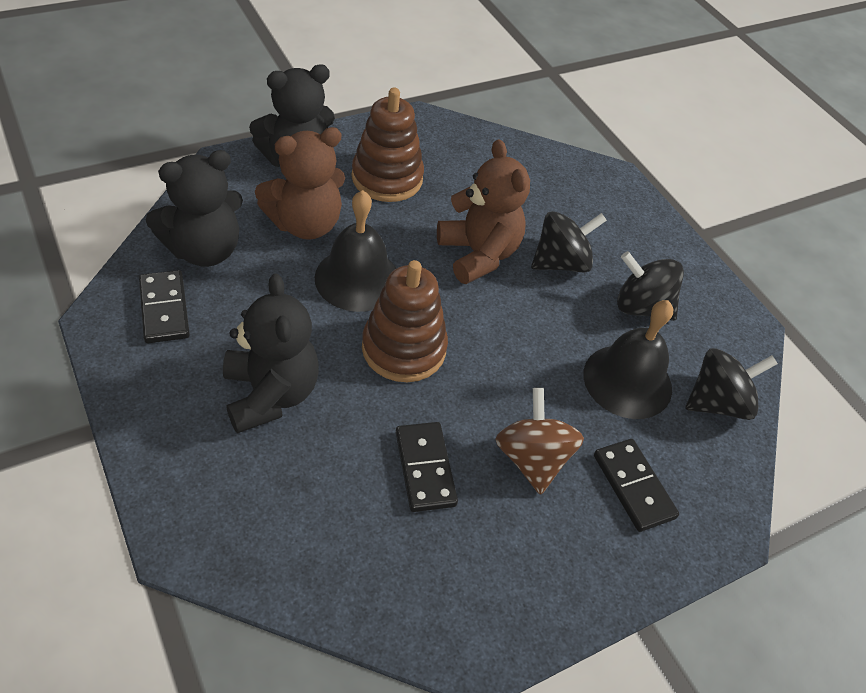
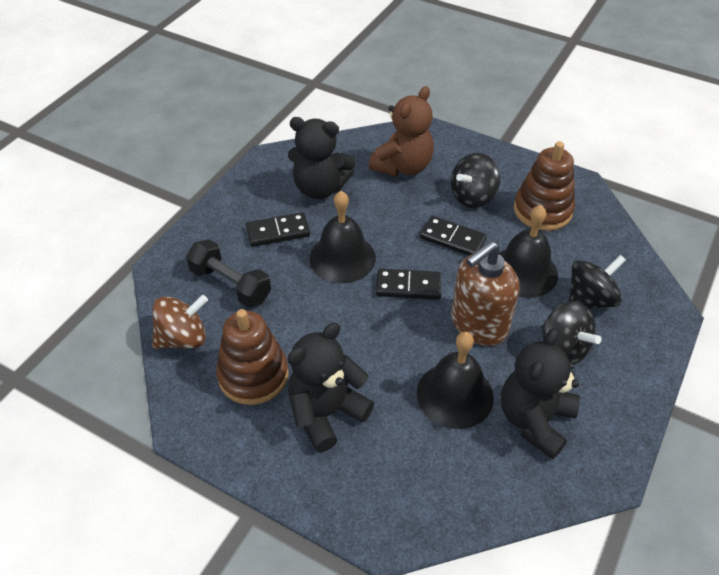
black bell: [315,190,396,312] [583,300,673,419] = 2 -> [310,191,376,283] [417,332,494,429] [499,205,558,298] = 3
black dumbbell: none = 0 -> [186,239,271,308] = 1
brown soap dispenser: none = 0 -> [451,241,520,346] = 1
brown teddy bear: [255,127,345,240] [437,139,530,284] = 2 -> [369,86,434,176] = 1

